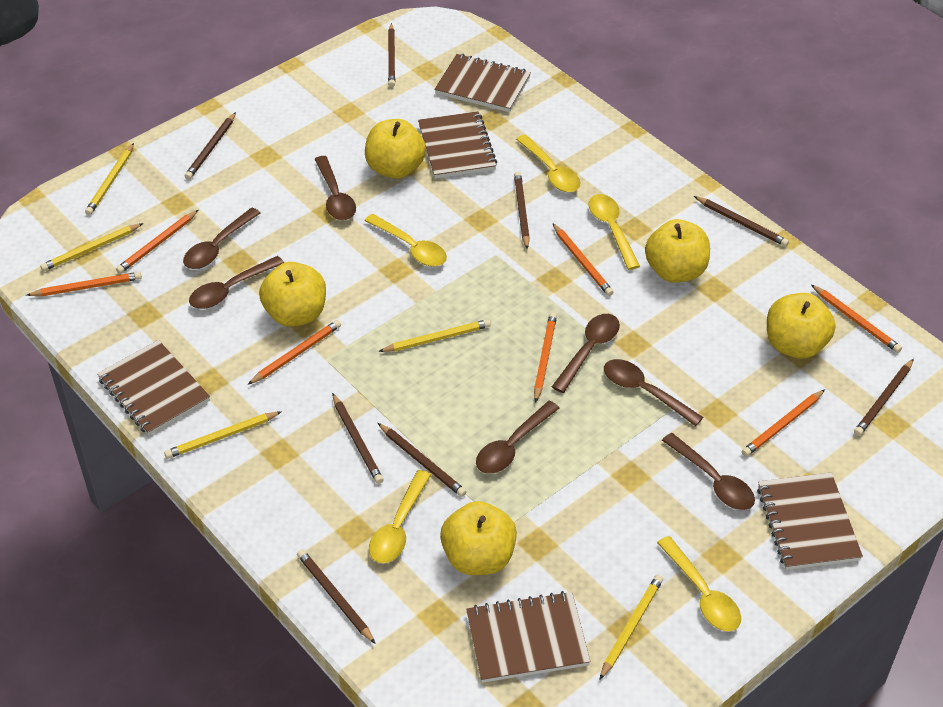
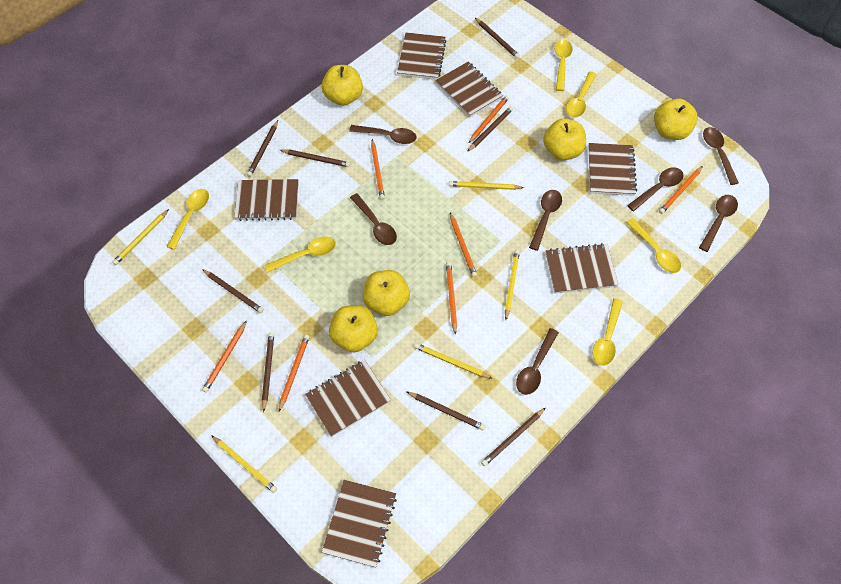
brown notebook: [97,340,210,436] [418,111,497,179] [434,54,531,112] [466,591,590,683] [757,473,863,570] = 5 -> [234,179,299,221] [305,360,391,437] [322,480,397,568] [397,32,446,80] [436,62,503,117] [546,243,618,294] [588,143,637,196] = 7
yellow spoon: [364,214,447,267] [369,470,431,563] [516,134,580,192] [589,194,640,270] [657,536,741,632] = 5 -> [166,189,209,250] [264,236,336,273] [554,39,573,91] [566,71,597,118] [592,299,623,366] [626,218,681,273] = 6

